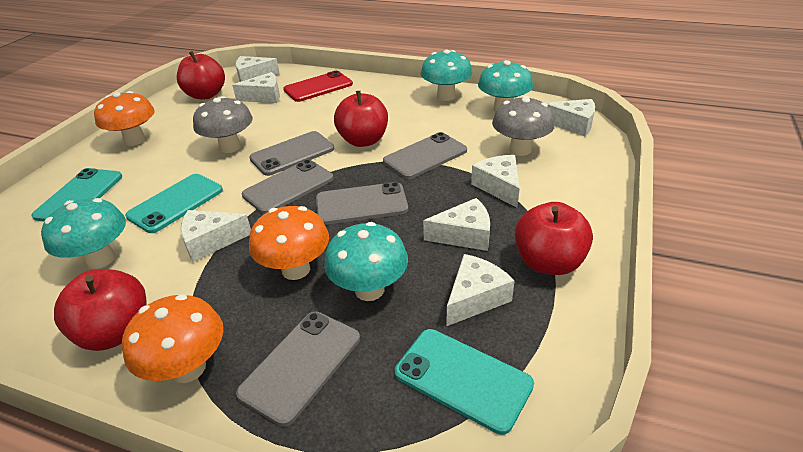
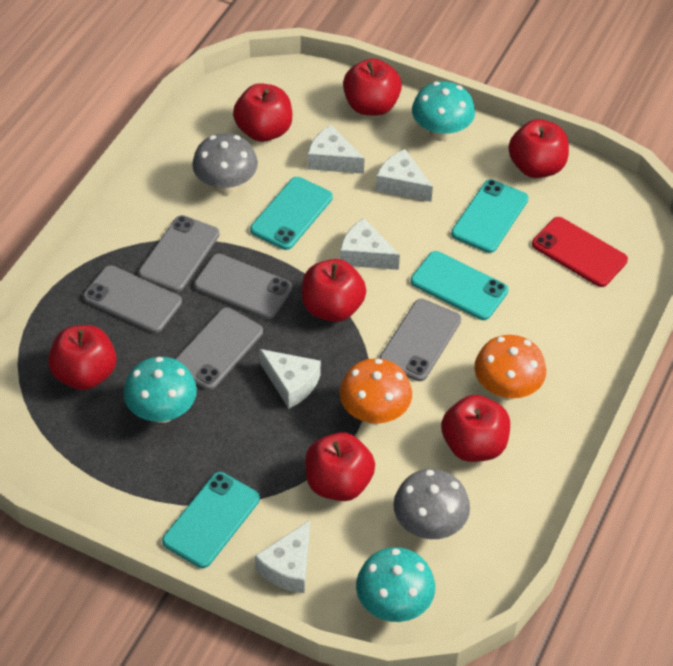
orange mushroom: [94,91,155,146] [122,294,223,383] [249,206,329,280] = 3 -> [339,358,412,425] [474,335,546,400] = 2
red apple: [54,269,147,351] [177,51,225,99] [334,91,388,147] [515,202,593,275] = 4 -> [48,325,116,390] [233,83,292,142] [302,259,366,322] [305,432,375,501] [343,58,402,116] [441,395,510,462] [508,119,569,178] = 7
turquoise mushroom: [41,198,126,269] [324,222,408,301] [421,50,472,101] [478,60,533,112] = 4 -> [124,357,197,423] [356,547,435,622] [412,81,475,141] = 3
turquoise phone: [31,168,122,221] [125,174,223,233] [395,329,534,435] = 3 -> [162,472,260,568] [250,177,333,250] [411,251,509,320] [451,179,528,253] = 4
white cheese: [180,210,251,262] [232,72,280,103] [235,56,280,82] [423,198,490,251] [447,254,514,326] [471,155,520,208] [545,99,595,136] = 7 -> [255,520,310,593] [260,349,321,408] [308,125,365,174] [340,218,400,270] [376,149,433,202] = 5

